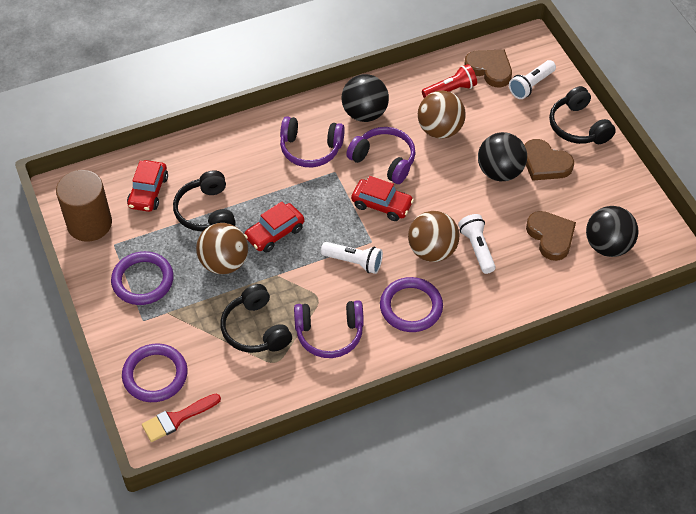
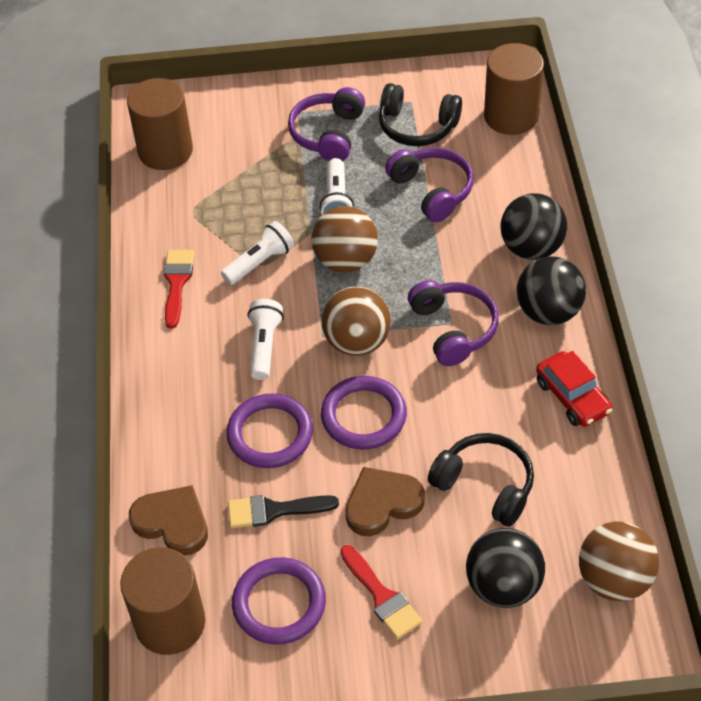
black brush: none = 0 -> [228,495,339,528] = 1
black headphones: [173,170,236,231] [220,284,292,353] [549,86,616,144] = 3 -> [379,83,462,146] [428,433,534,527] = 2
brown cylinder: [56,170,112,242] = 1 -> [120,547,205,655] [127,78,193,170] [484,43,544,135] = 3
brown heart: [464,50,512,88] [525,139,574,181] [526,211,576,261] = 3 -> [129,485,208,555] [345,467,425,536] = 2
red brush: [142,394,221,442] = 1 -> [164,250,194,329] [340,545,423,639] = 2
red car: [127,160,168,212] [244,201,304,253] [351,176,414,221] = 3 -> [536,351,612,427] = 1
red flashlight: [422,64,477,98] = 1 -> none = 0

